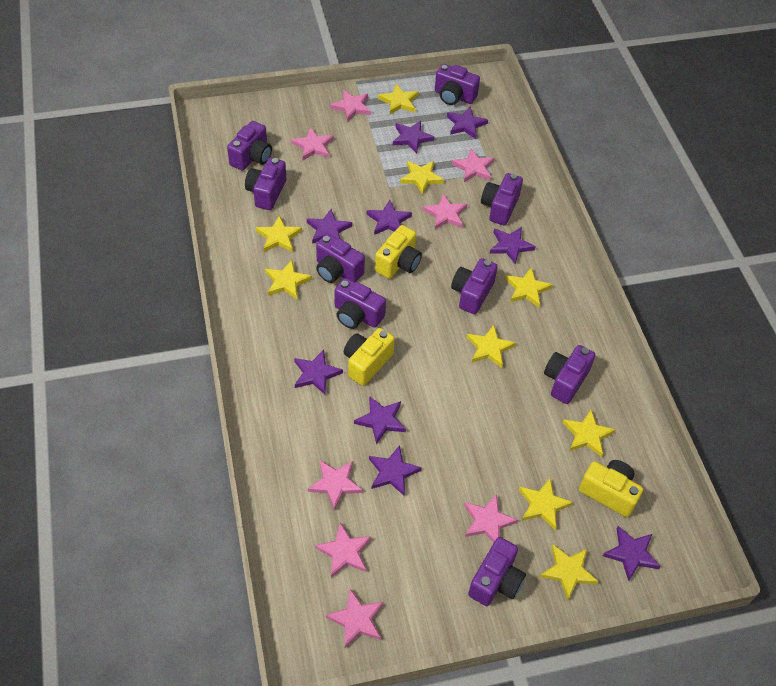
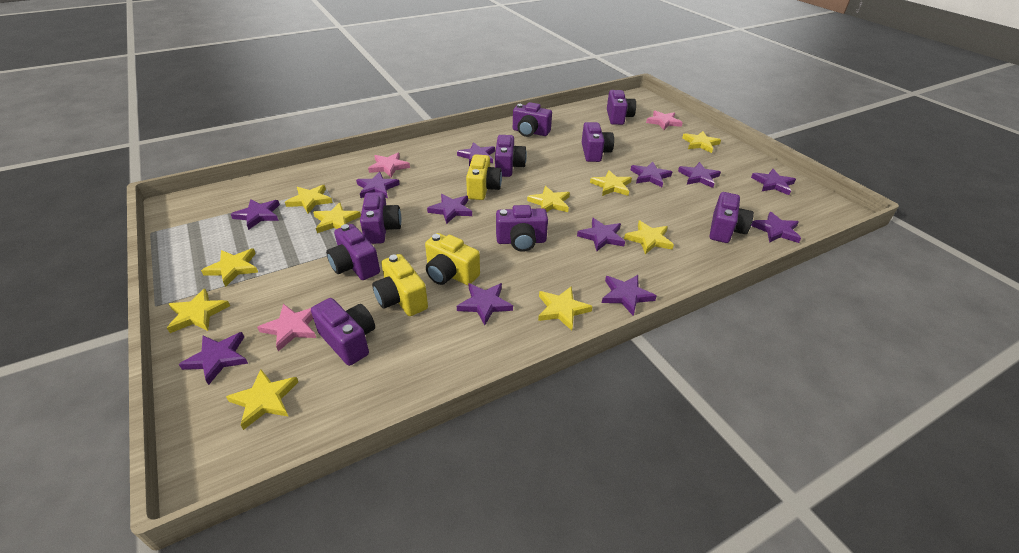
pink star: [291,127,334,160] [308,460,363,510] [315,523,371,578] [326,589,384,648] [330,90,371,122] [423,194,467,229] [452,149,495,182] [464,494,518,543] = 8 -> [257,304,316,352] [368,153,410,177] [646,110,683,130] = 3
purple star: [294,350,343,395] [307,209,352,244] [354,396,406,444] [367,200,412,235] [369,445,422,496] [393,121,434,154] [447,107,488,139] [490,227,536,265] [603,526,661,581] = 9 -> [178,332,248,385] [231,199,280,230] [356,172,400,198] [427,194,472,224] [457,142,495,166] [457,283,513,325] [577,218,625,251] [602,275,656,316] [631,162,672,187] [678,162,721,188] [751,169,796,195] [751,212,801,243] = 12
yellow star: [256,215,302,252] [265,260,312,300] [378,84,419,114] [400,161,444,195] [466,325,516,368] [505,267,553,308] [519,478,573,530] [540,545,599,600] [562,410,615,457] = 9 -> [167,289,230,333] [201,248,258,287] [226,369,298,430] [285,185,333,214] [313,202,361,233] [527,186,570,212] [538,287,593,331] [590,170,632,196] [624,220,674,254] [682,131,721,153] = 10

